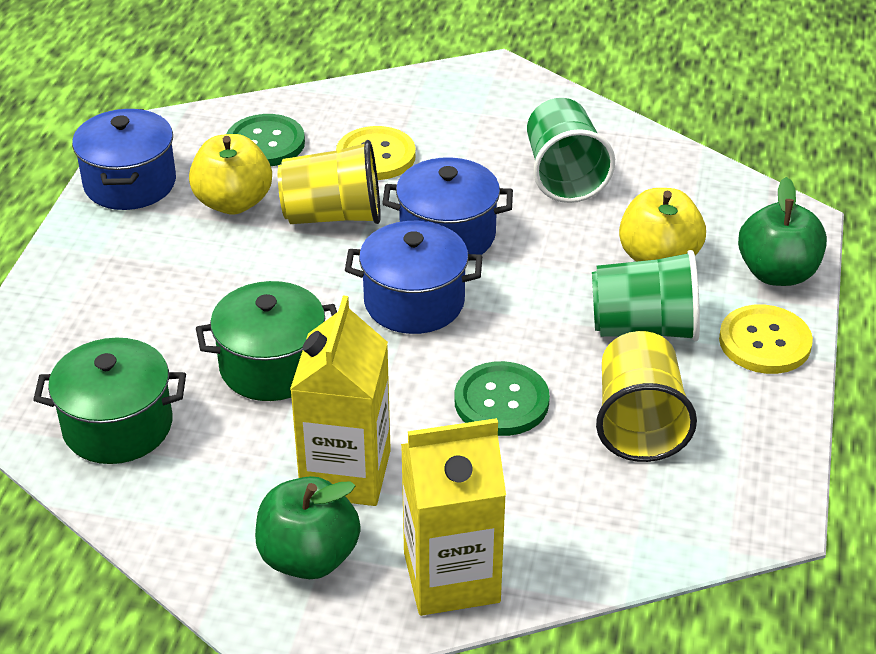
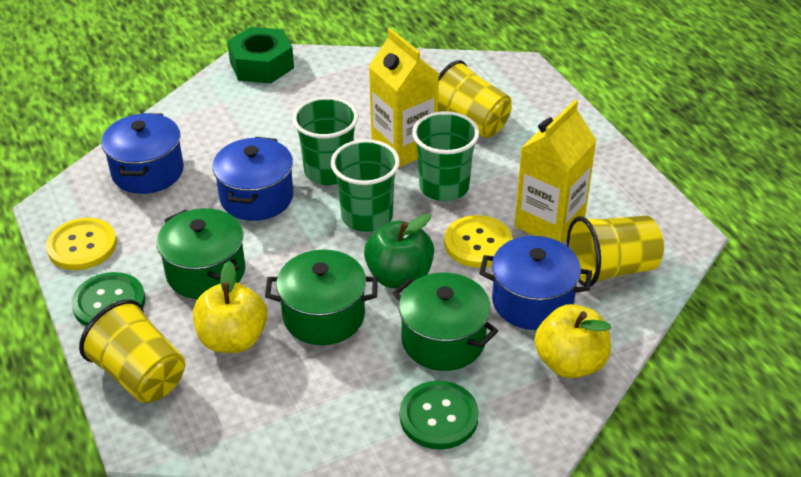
green apple: [255,476,361,579] [738,177,827,286] = 2 -> [364,214,434,289] = 1
green cup: [527,98,615,203] [592,250,700,342] = 2 -> [292,97,358,185] [331,139,400,232] [412,111,479,201] = 3
green nut: none = 0 -> [227,27,294,83] = 1
green pot: [33,338,186,464] [196,281,337,401] = 2 -> [157,208,245,299] [265,250,378,345] [393,273,498,371] = 3
yellow cup: [278,140,381,224] [596,331,697,462] = 2 -> [79,299,185,403] [438,60,512,138] [567,216,664,286] = 3

